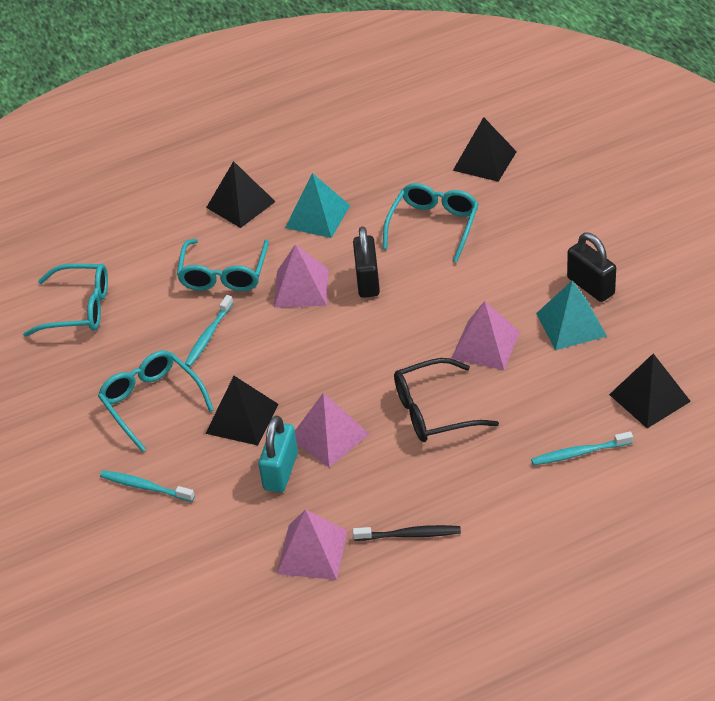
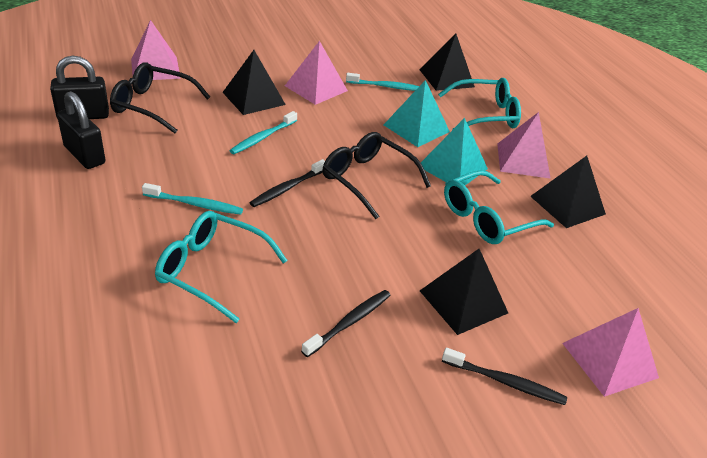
black glasses: [394,358,499,442] = 1 -> [110,62,210,133] [323,132,431,219] = 2
black toothbrush: [353,525,461,541] = 1 -> [250,159,325,207] [301,290,391,357] [442,348,567,405] = 3
turquoise glasses: [23,264,108,337] [98,350,214,452] [177,239,269,291] [383,183,479,263] = 4 -> [155,211,288,323] [438,78,521,129] [444,170,554,244] = 3
turquoise padlock: [258,416,298,492] = 1 -> none = 0

